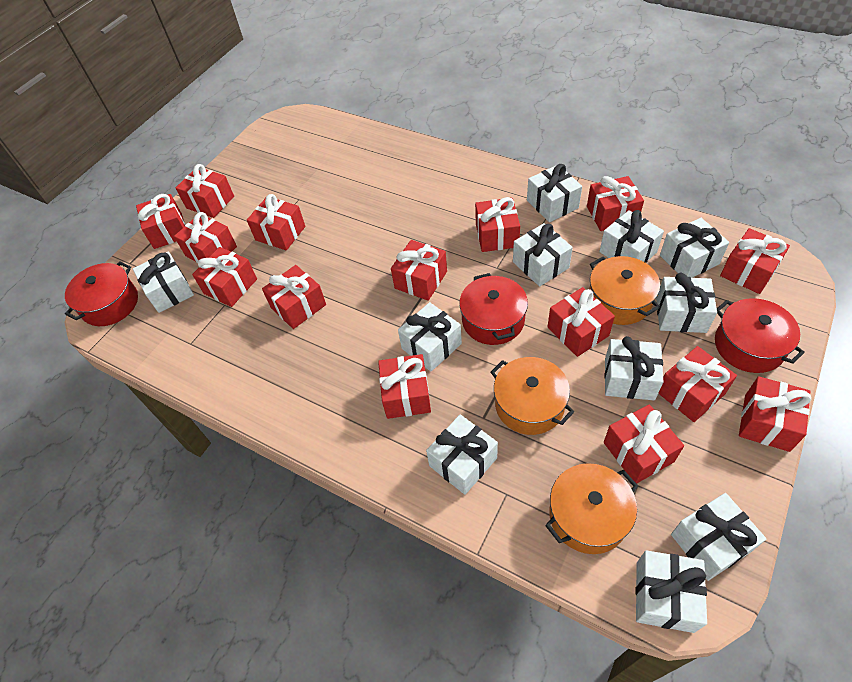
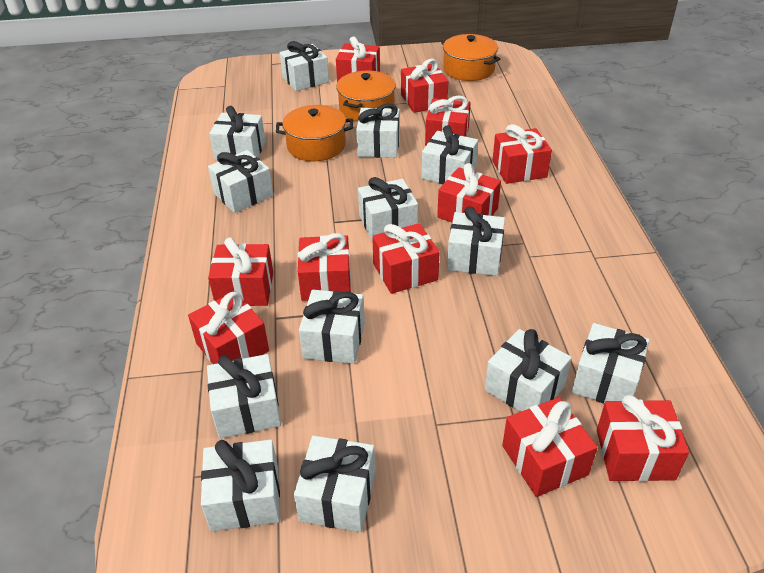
red gift: [136,194,185,249] [174,212,237,263] [176,164,234,218] [192,247,257,307] [247,194,305,251] [262,265,326,329] [378,354,431,419] [391,240,447,301] [475,197,520,252] [548,287,615,357] [587,176,644,231] [604,404,684,484] [658,346,737,422] [720,228,790,294] [739,376,811,452] = 15 -> [188,291,269,364] [208,237,273,306] [298,233,351,301] [336,36,380,82] [372,223,440,294] [401,59,448,113] [425,95,471,146] [437,163,501,222] [492,124,552,184] [502,397,598,497] [597,395,689,482] = 11
red pot: [65,261,138,326] [459,273,528,345] [715,298,805,373] = 3 -> none = 0
white gift: [133,251,194,313] [398,302,462,371] [426,414,498,495] [513,223,573,286] [527,164,582,222] [599,210,664,263] [604,336,663,400] [635,550,707,633] [656,273,717,333] [660,218,729,278] [671,493,766,581] = 11 -> [201,440,280,531] [207,354,281,439] [208,150,273,213] [209,106,266,160] [280,41,329,91] [294,436,375,532] [299,290,365,364] [356,103,400,158] [358,177,418,242] [421,125,478,184] [447,206,505,276] [485,329,572,412] [572,323,650,403] = 13

